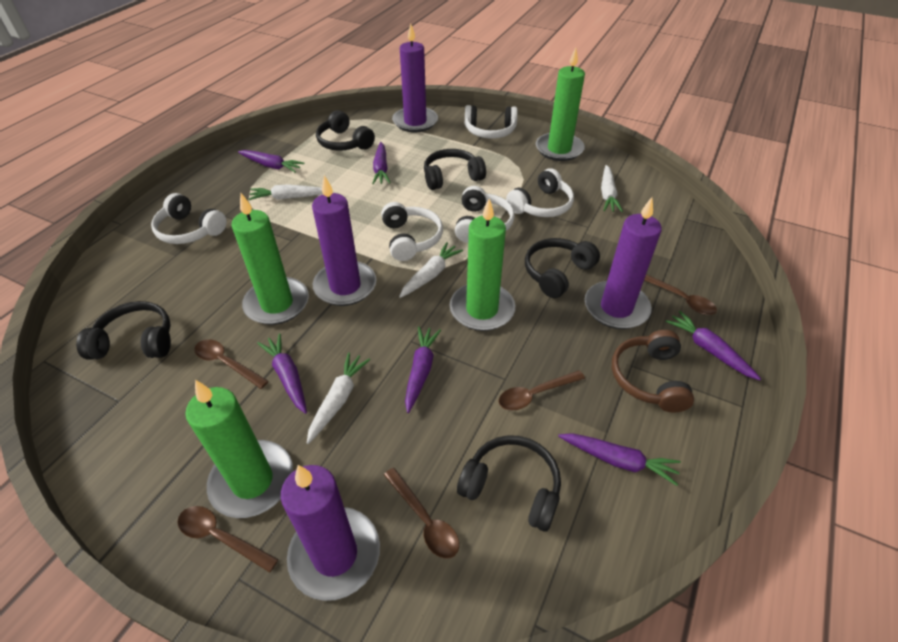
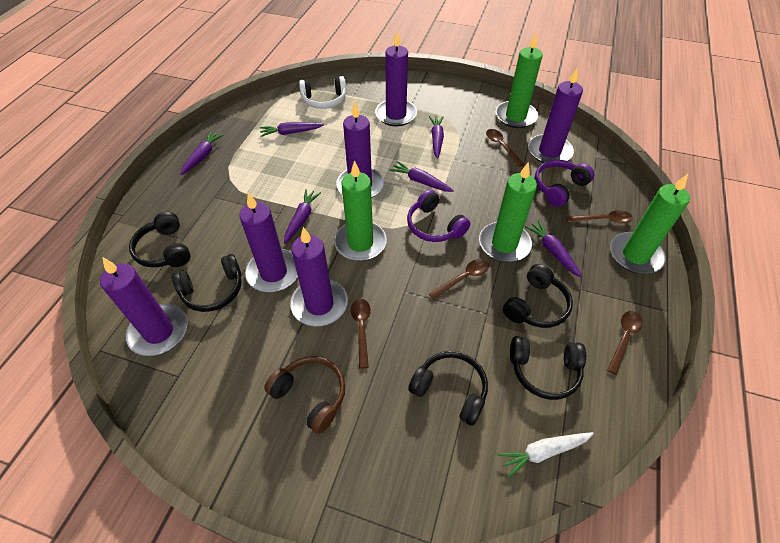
purple candle: [281,465,380,601] [312,175,376,306] [392,23,438,132] [585,197,662,329] = 4 -> [100,258,188,356] [239,192,298,292] [290,227,348,326] [336,102,384,198] [375,32,417,126] [528,67,583,163] = 6
purple headphones: none = 0 -> [407,190,470,242] [535,160,594,207] = 2
white carrot: [249,184,323,200] [307,352,370,444] [399,242,463,298] [601,165,623,212] = 4 -> [498,432,594,478] = 1
white headphones: [151,193,227,244] [381,202,443,261] [455,186,515,243] [465,105,518,139] [506,168,574,217] = 5 -> [299,76,346,109] = 1

